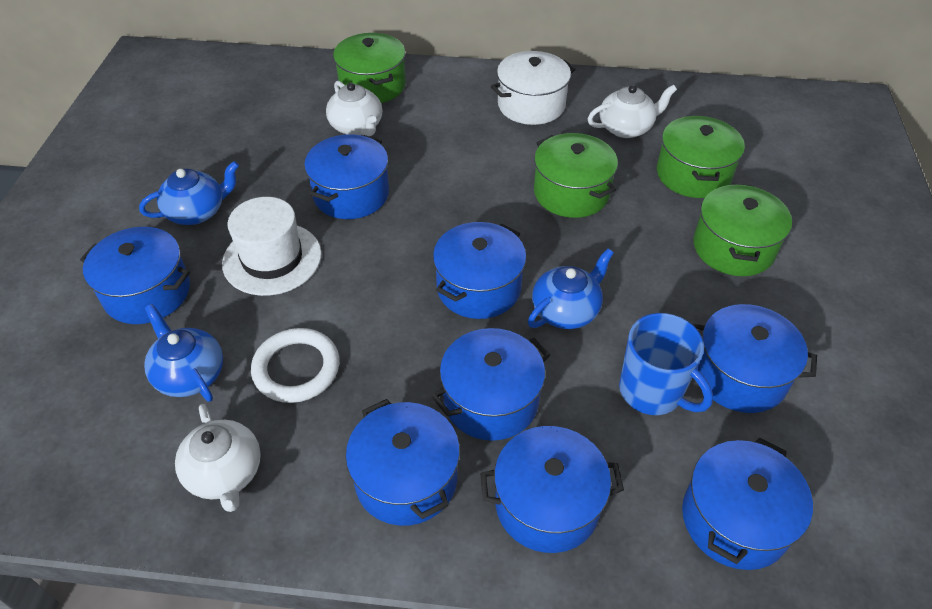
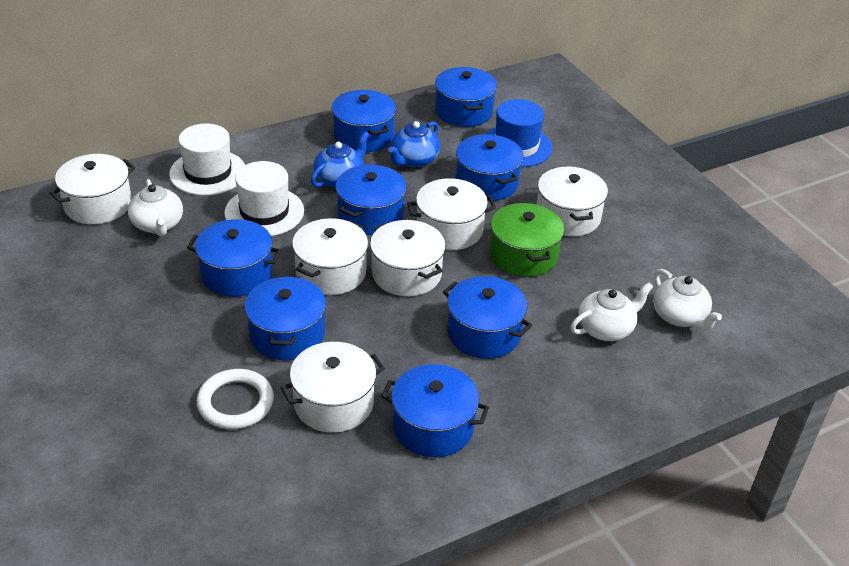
blue hat: none = 0 -> [485,99,552,167] = 1
blue mug: [619,313,713,415] = 1 -> none = 0
blue teapot: [139,161,239,225] [144,304,223,402] [528,249,614,329] = 3 -> [311,131,370,188] [388,121,440,167] = 2
green pot: [333,33,406,103] [534,133,618,218] [657,116,745,198] [693,183,792,276] = 4 -> [490,203,564,277] = 1
white hat: [222,197,322,296] = 1 -> [169,123,245,196] [224,161,304,236] = 2
white pot: [491,51,576,125] = 1 -> [49,154,135,224] [281,342,385,433] [292,218,368,295] [370,220,446,296] [407,178,496,250] [537,167,608,236] = 6

